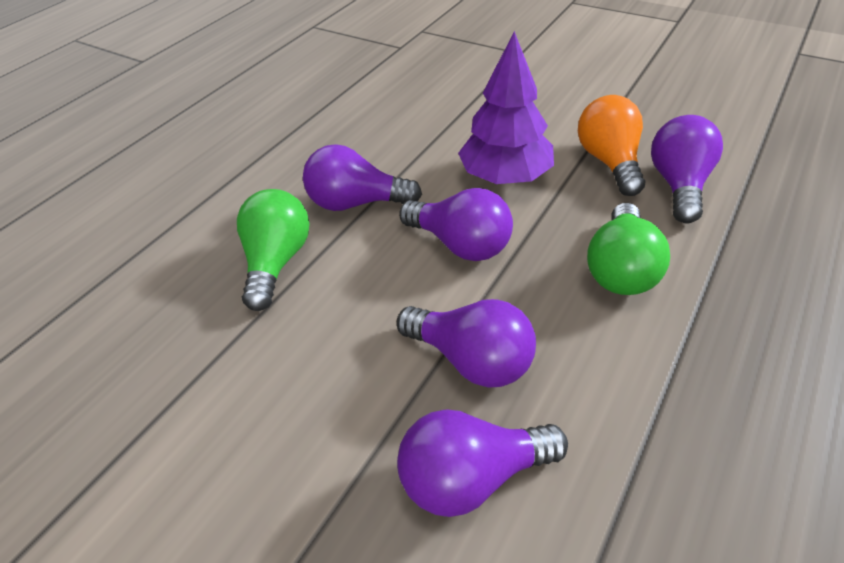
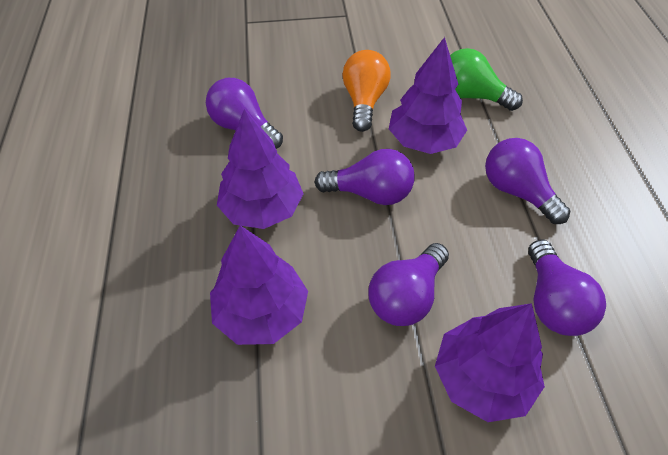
green light bulb: [237,189,310,311] [587,203,670,295] = 2 -> [450,48,523,111] = 1
purple tree: [458,31,554,184] = 1 -> [210,225,308,345] [217,109,303,229] [389,37,467,154] [435,303,545,422] = 4

